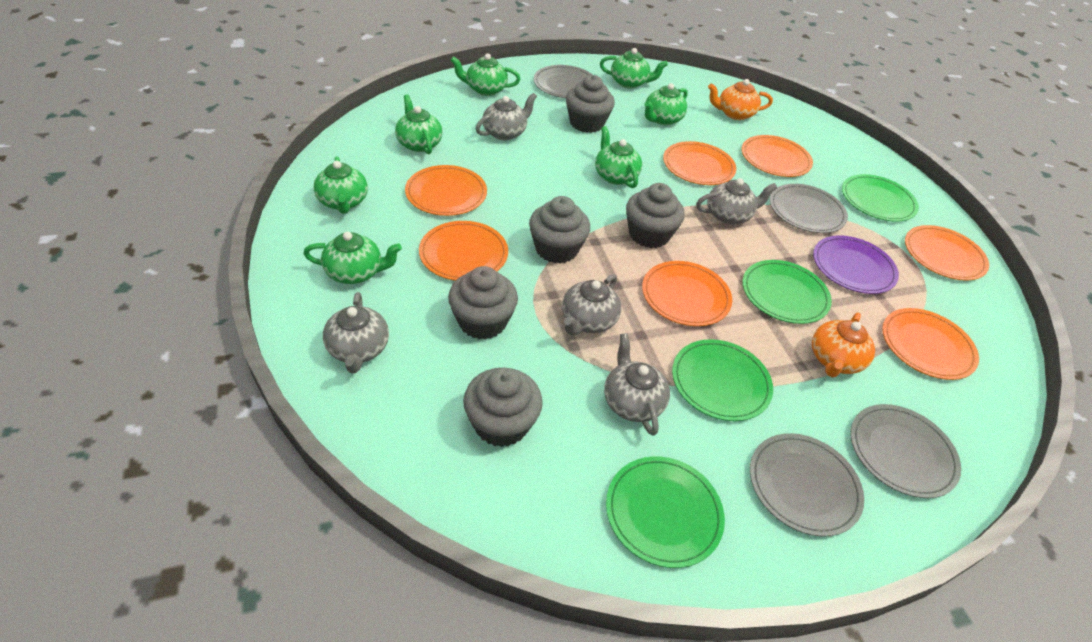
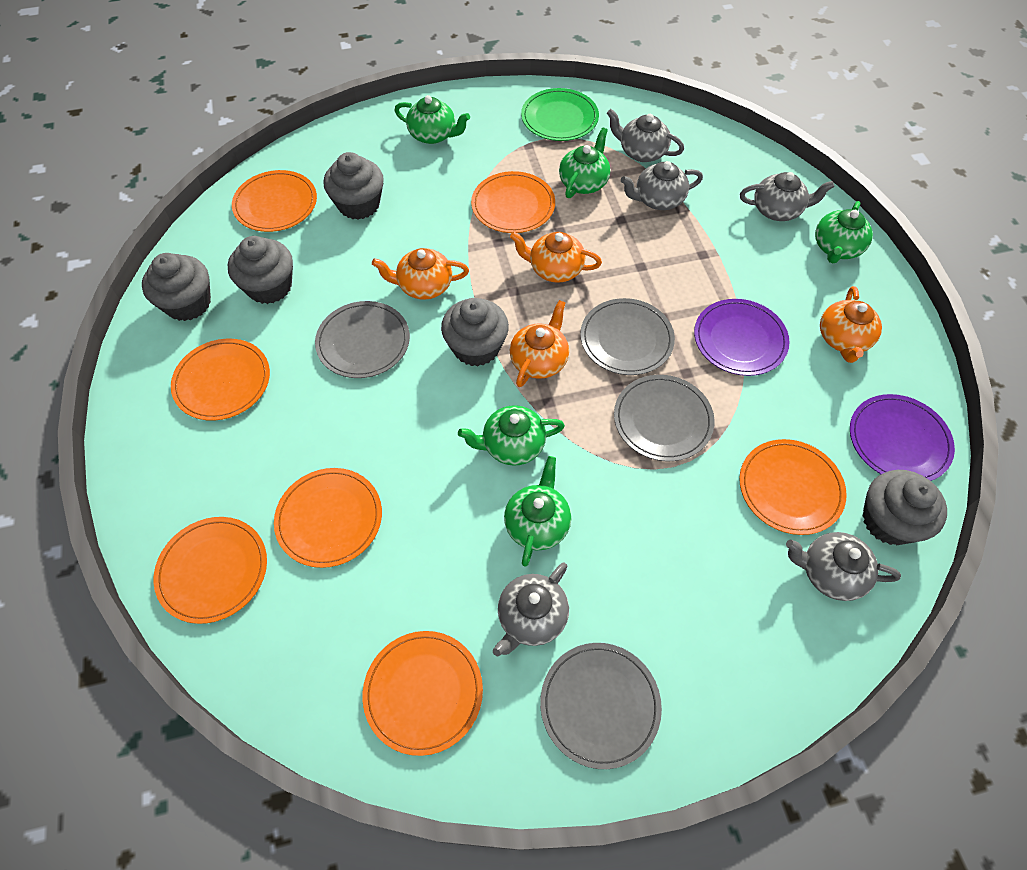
green plate: [606,456,725,568] [672,339,773,421] [742,260,832,324] [842,174,919,222] = 4 -> [521,88,599,141] = 1
green teapot: [303,232,402,284] [314,156,368,214] [395,94,443,154] [450,53,520,96] [595,126,642,188] [600,48,668,88] [644,83,688,125] = 7 -> [394,95,470,144] [458,405,565,466] [504,456,571,567] [559,127,610,198] [815,201,873,263] = 5
orange teapot: [708,79,773,120] [812,313,875,377] = 2 -> [372,248,469,300] [510,232,602,283] [510,300,569,387] [820,286,882,363] = 4
purple plate: [813,236,899,294] = 1 -> [694,299,790,376] [850,394,955,481] = 2

